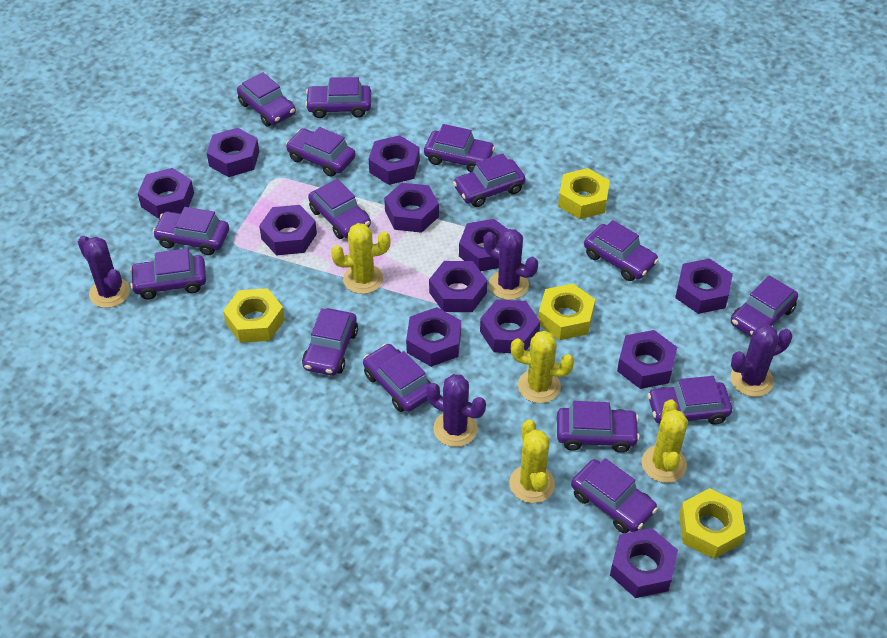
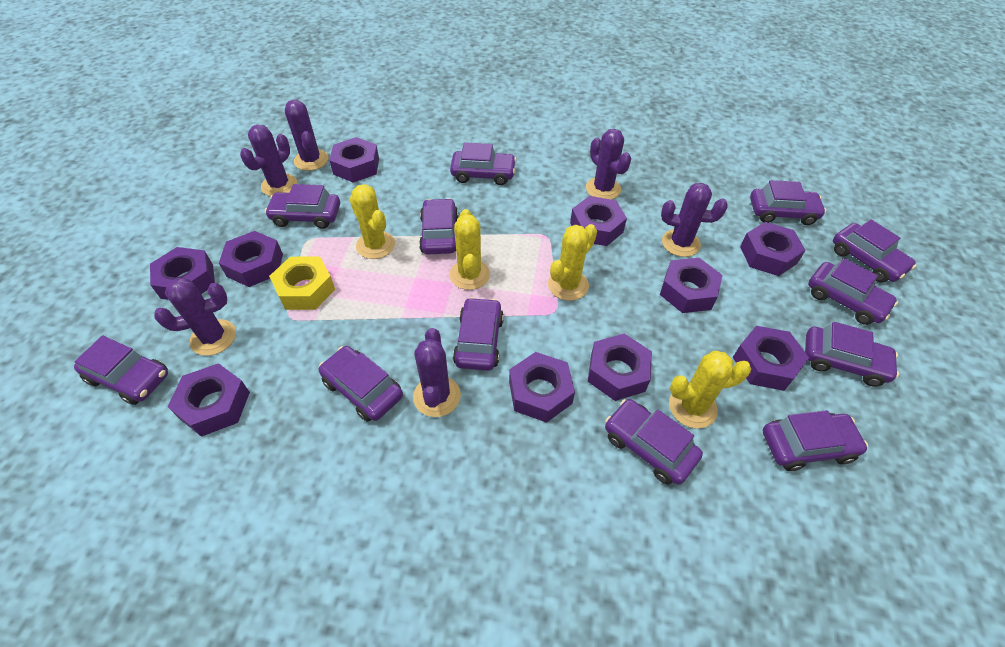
purple cactus: [78,235,130,308] [426,374,486,447] [483,229,538,300] [730,325,793,397] = 4 -> [154,278,236,356] [240,125,297,196] [285,100,328,171] [413,328,461,417] [586,129,631,200] [661,183,728,257] = 6
purple car: [130,248,206,300] [153,207,229,255] [237,72,296,127] [286,127,356,177] [302,308,358,376] [305,77,371,118] [308,179,371,239] [363,344,431,412] [424,124,495,172] [453,153,526,207] [557,401,640,453] [571,458,658,533] [584,220,659,281] [648,376,732,425] [731,275,798,337] = 15 -> [74,336,168,405] [265,184,340,229] [319,346,403,422] [419,198,458,254] [450,142,516,185] [453,297,504,371] [605,399,703,485] [750,180,826,225] [763,410,868,471] [805,322,899,387] [808,258,898,325] [833,219,917,282] = 12
purple nut: [137,168,194,219] [207,128,259,177] [259,205,317,256] [369,135,420,185] [384,183,439,233] [406,307,461,367] [429,261,487,312] [459,219,508,271] [480,299,540,353] [610,528,678,598] [617,330,677,389] [675,258,733,314] = 12 -> [150,247,215,300] [167,363,250,437] [219,231,283,287] [329,137,379,183] [509,352,575,423] [570,196,627,246] [588,334,652,401] [660,258,723,313] [733,326,809,391] [740,222,806,276] = 10
yellow nut: [223,288,285,343] [538,284,595,340] [558,168,610,219] [679,488,745,559] = 4 -> [269,257,335,310] = 1

